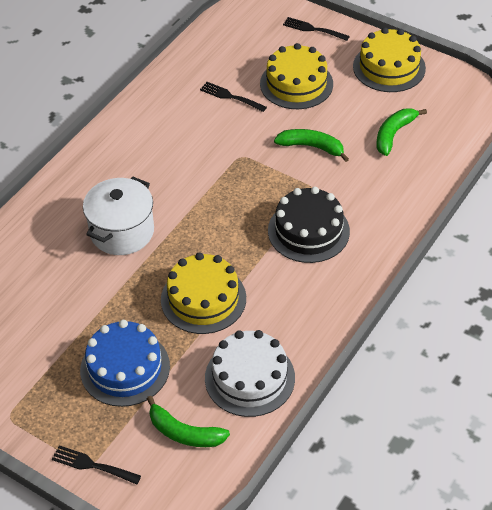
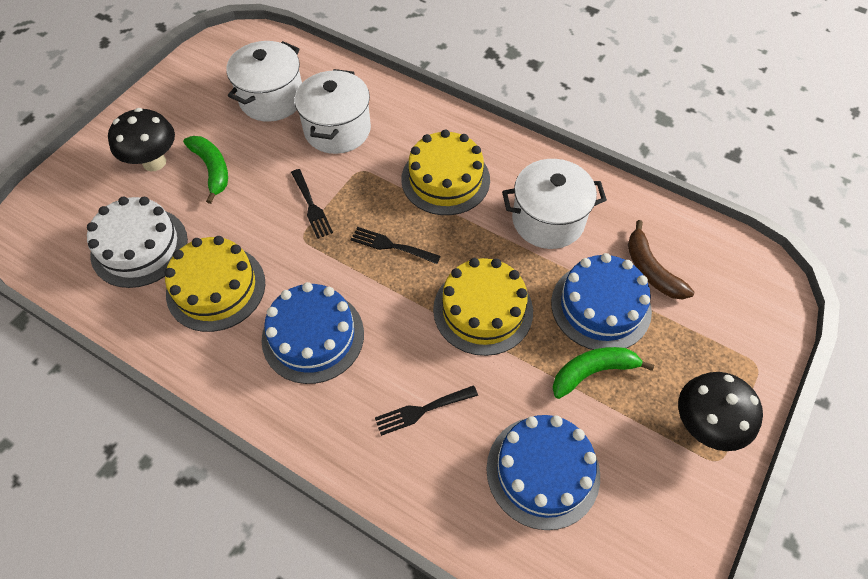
black cake: [268,187,350,263] = 1 -> none = 0
black mushroom: none = 0 -> [108,108,175,171] [678,372,763,451] = 2
blue cake: [80,320,170,407] = 1 -> [261,282,364,384] [486,415,600,530] [551,253,652,350] = 3
brown banana: none = 0 -> [628,220,694,300] = 1
green banana: [147,396,230,447] [274,129,349,162] [376,108,427,156] = 3 -> [183,136,228,204] [552,347,654,399] = 2
white pot: [83,177,154,255] = 1 -> [227,41,302,122] [295,69,371,154] [502,159,607,249] = 3

